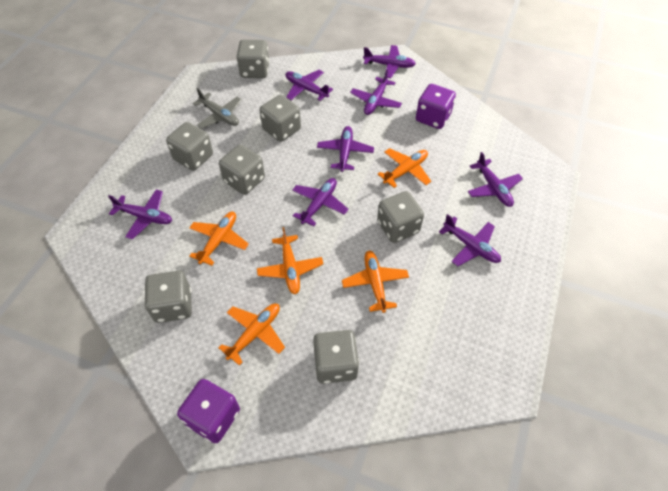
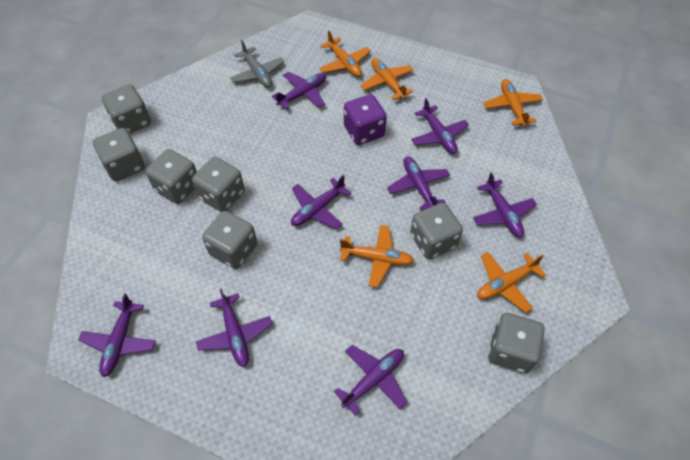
purple dice: [177,379,240,443] [416,84,456,129] = 2 -> [344,94,387,145] = 1

